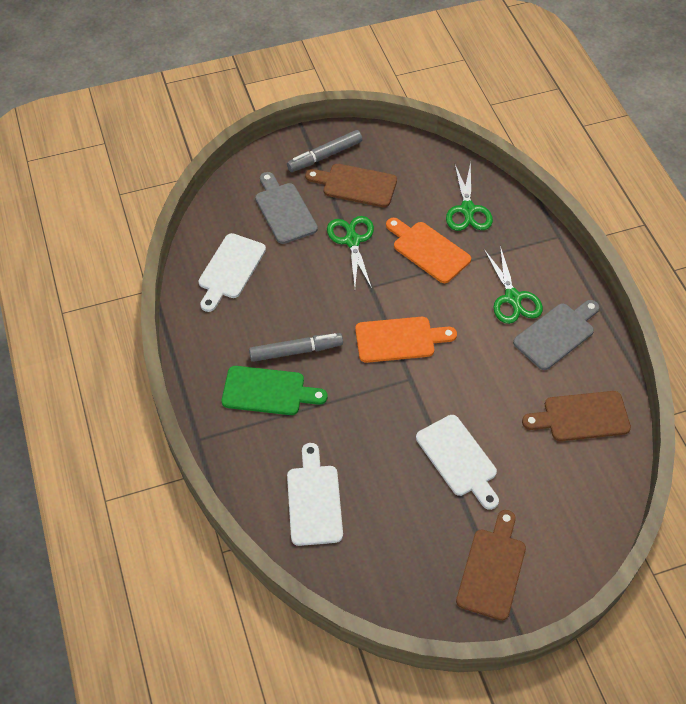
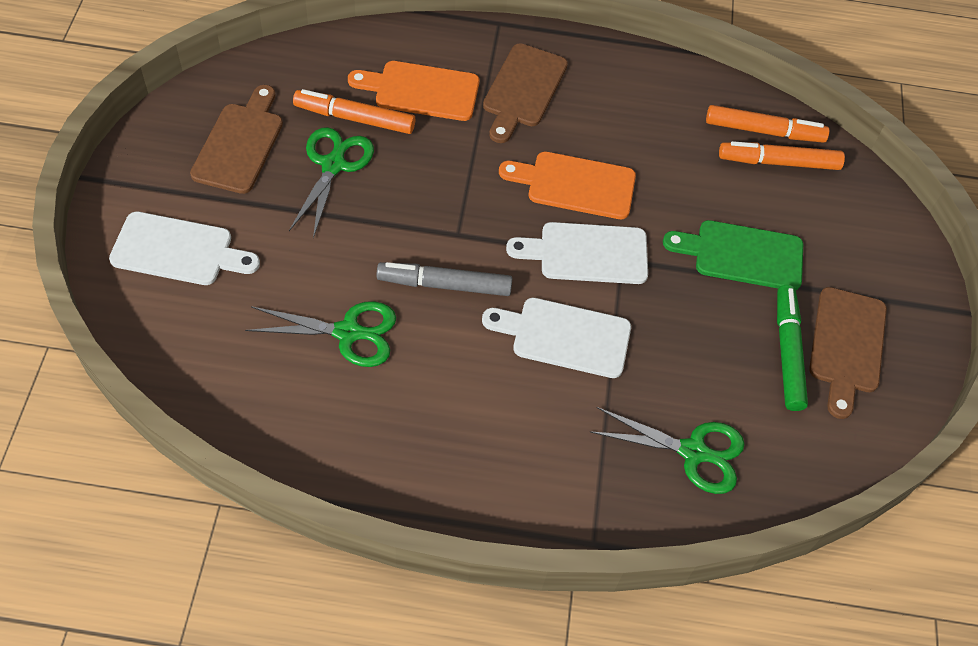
green marker: none = 0 -> [777,285,808,411] = 1
grey cutting board: [255,172,318,244] [513,300,599,370] = 2 -> none = 0
grey marker: [249,333,343,362] [287,130,362,172] = 2 -> [376,262,512,296] = 1
orange marker: none = 0 -> [293,89,415,134] [706,105,829,143] [719,141,845,170] = 3

